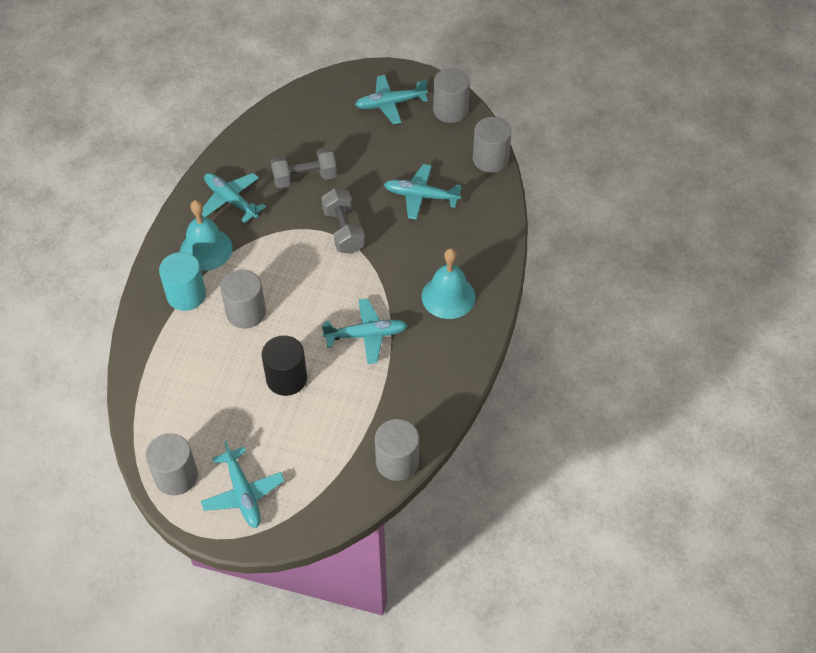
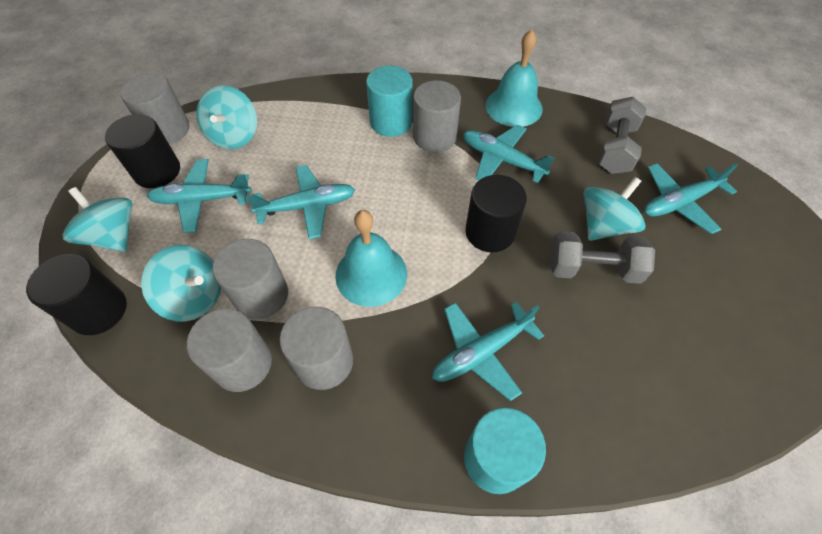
black cylinder: [261,335,307,396] = 1 -> [26,254,127,335] [105,114,180,188] [465,175,527,252] = 3
turquoise cylinder: [159,252,206,311] = 1 -> [366,66,413,137] [464,408,546,494] = 2
turquoise spinning top: none = 0 -> [62,187,132,252] [141,245,221,321] [197,85,257,149] [583,177,646,241] = 4

